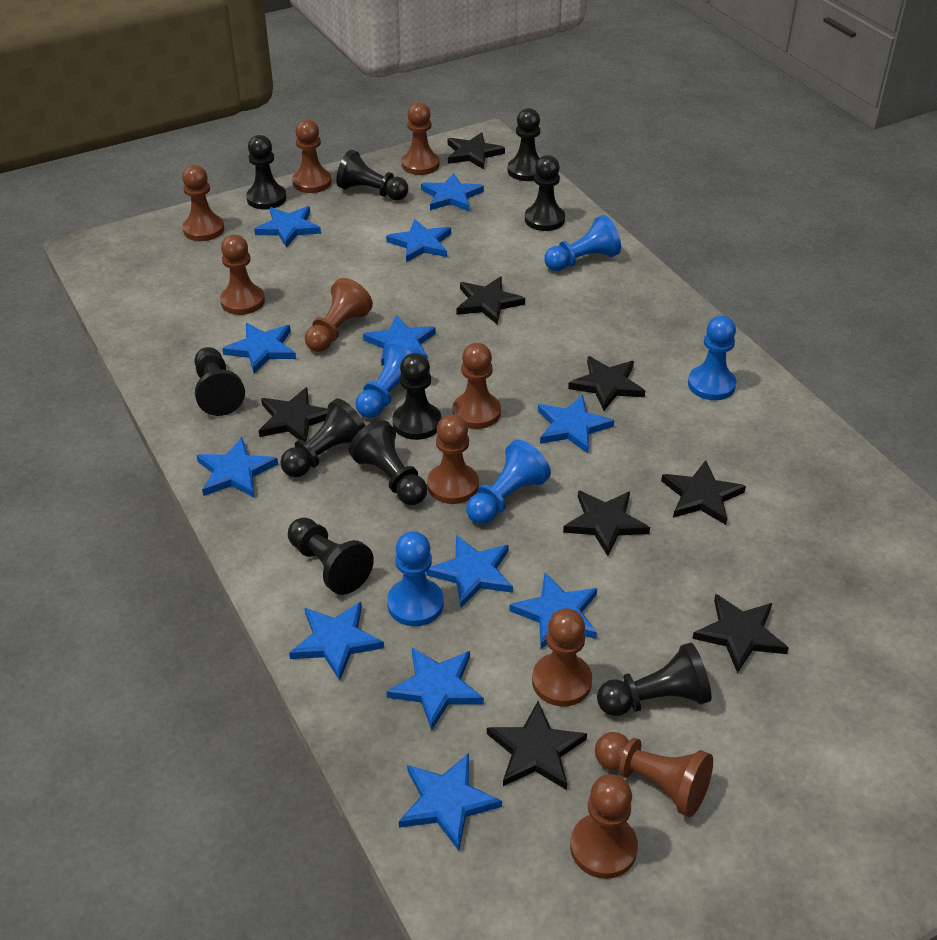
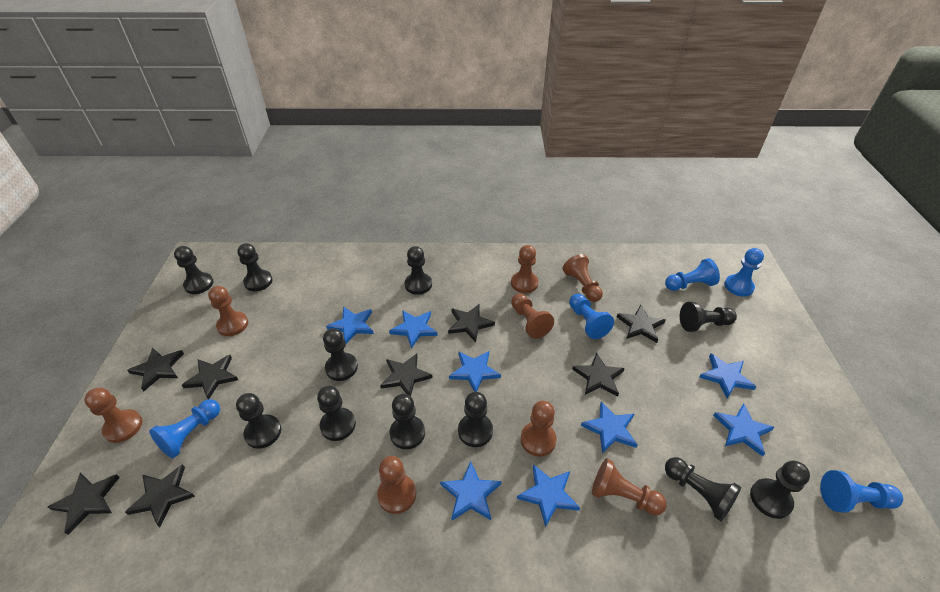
black pawn: [194,347,245,416] [246,135,286,210] [280,398,365,477] [288,517,374,595] [336,150,409,200] [349,420,427,505] [392,353,441,440] [508,108,540,181] [525,155,565,231] [597,643,711,716] = 10 -> [174,246,213,294] [236,393,281,449] [237,243,273,291] [317,386,356,441] [323,328,358,381] [390,394,425,449] [405,246,432,295] [458,392,493,447] [665,457,741,521] [680,302,737,332] [750,461,810,519] = 11
blue star: [196,437,278,498] [222,323,296,374] [254,206,321,248] [289,602,384,681] [363,315,436,366] [386,219,451,262] [386,647,484,731] [399,753,502,851] [421,173,484,212] [426,535,513,608] [509,573,597,649] [538,395,614,453] = 12 -> [326,306,374,344] [389,310,438,349] [440,461,501,520] [449,351,501,392] [517,464,580,527] [581,401,638,454] [699,354,756,399] [713,403,775,456] = 8
brown pawn: [182,165,225,241] [220,235,265,315] [292,119,332,193] [305,278,373,352] [401,102,440,175] [427,414,479,504] [452,343,501,429] [532,608,592,707] [570,774,638,879] [595,732,713,817] = 10 -> [84,388,142,443] [208,286,248,336] [377,456,416,514] [511,245,539,293] [511,294,554,339] [520,401,557,456] [563,254,603,302] [592,458,667,516] = 8

